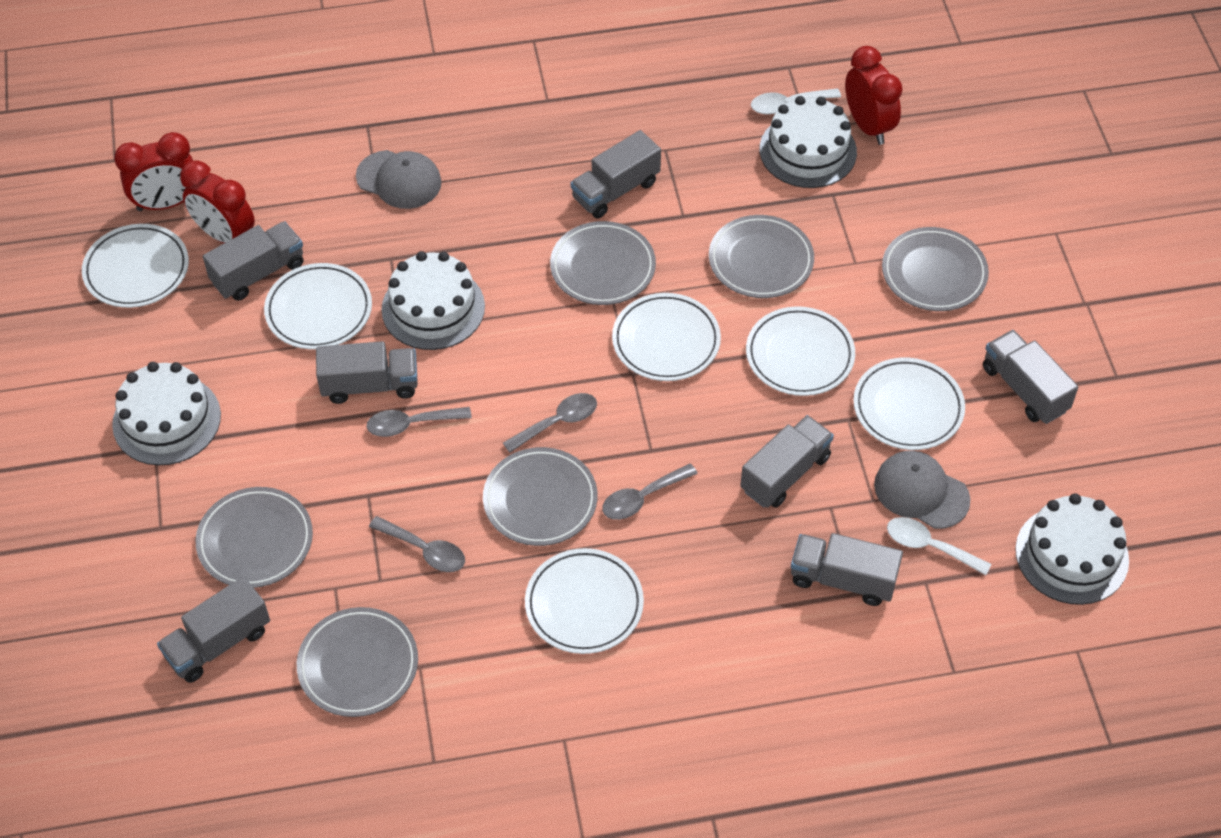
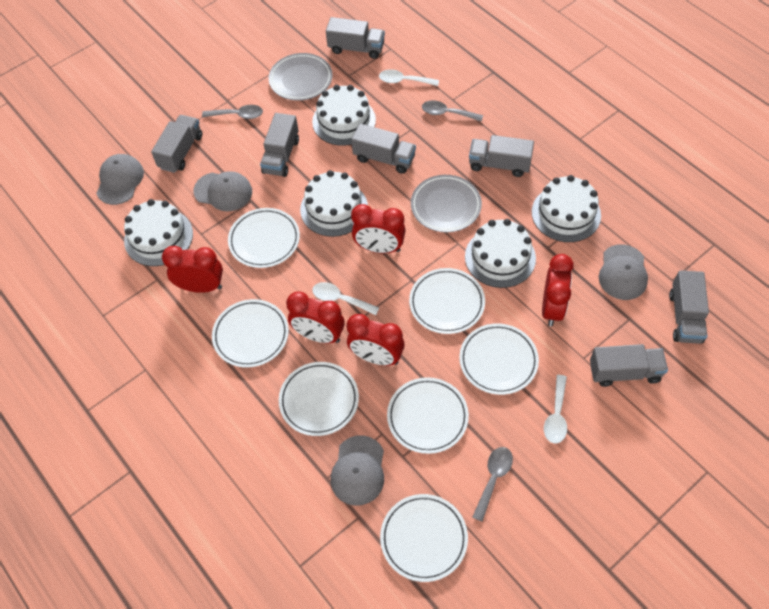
grey cap: [356,150,442,209] [874,451,970,529] = 2 -> [96,154,144,205] [193,171,252,211] [331,435,384,506] [599,244,648,300] = 4
grey plate: [196,487,313,588] [297,607,418,717] [483,447,598,546] [550,221,656,305] [709,215,814,298] [882,227,989,311] = 6 -> [269,53,333,101] [411,175,482,232] = 2
grey spoon: [366,407,472,437] [369,516,465,572] [503,393,597,453] [602,463,698,520] = 4 -> [202,105,263,119] [422,100,483,122] [472,447,513,522] = 3
red clock: [114,132,193,211] [180,160,255,243] [845,46,903,145] = 3 -> [162,246,223,293] [286,292,345,343] [347,314,405,366] [351,204,405,253] [542,254,574,326] = 5
white cake: [112,362,221,465] [381,251,485,350] [760,96,857,188] [1015,493,1129,605] = 4 -> [124,199,193,266] [300,170,368,237] [312,85,376,146] [465,219,536,288] [532,175,601,242] = 5
white plate: [82,224,189,308] [264,263,372,349] [525,548,644,654] [612,293,721,381] [746,306,855,396] [853,358,965,450] = 6 -> [212,299,289,368] [228,208,300,268] [279,362,359,436] [380,494,468,582] [387,377,469,454] [409,268,485,334] [459,323,539,395] = 7
white spoon: [751,88,841,115] [887,517,991,575] = 2 -> [312,282,379,315] [379,69,439,86] [544,375,567,444] = 3

